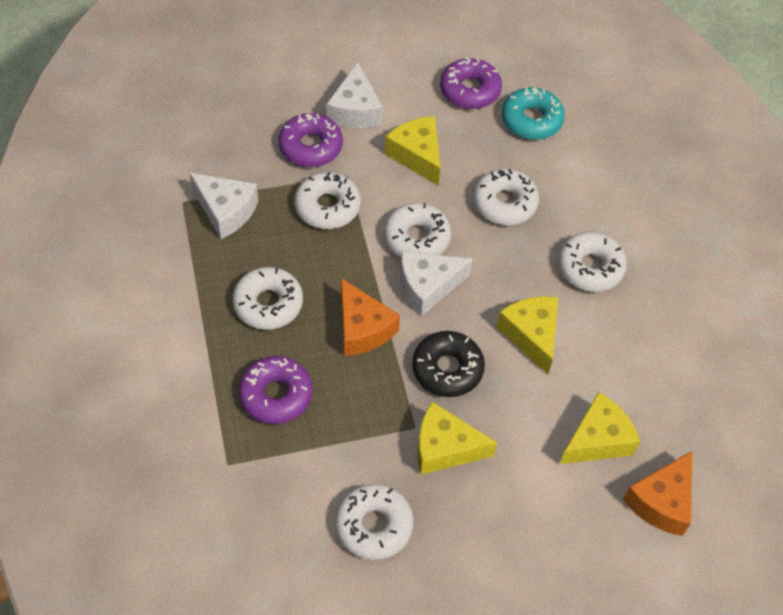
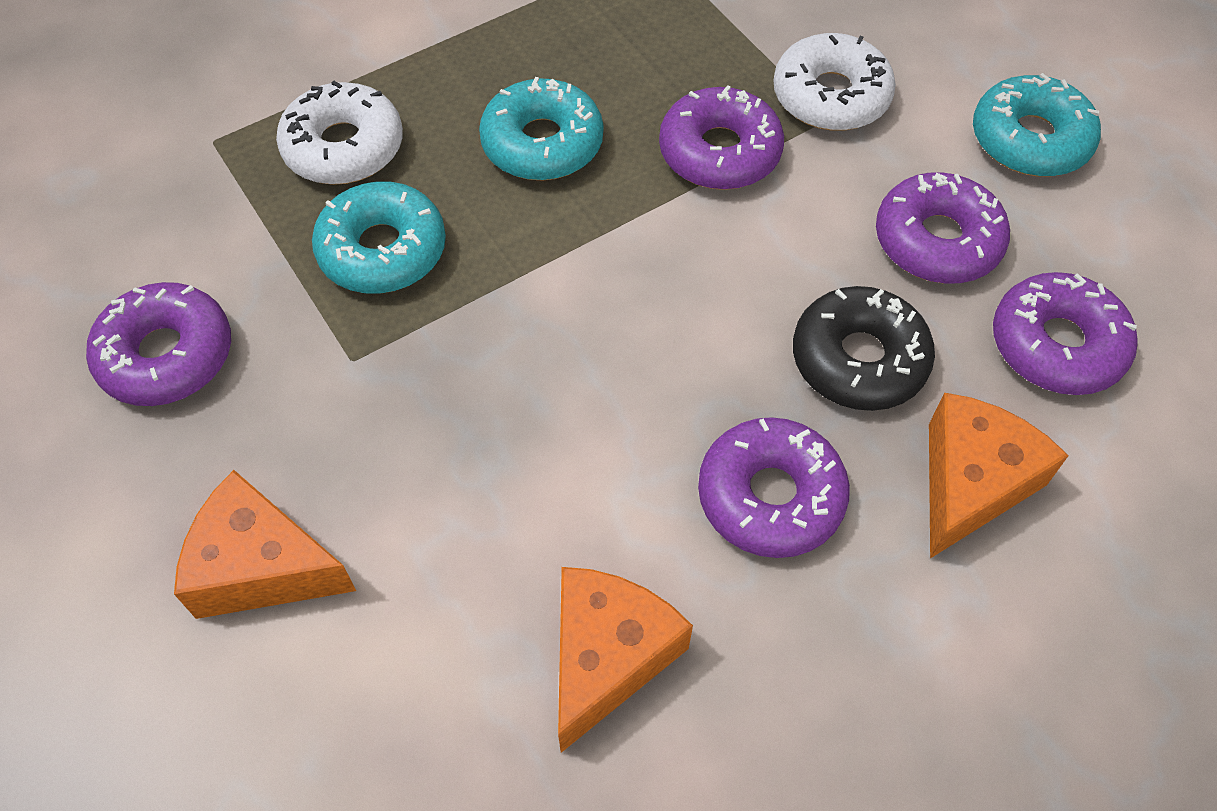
orange cheese: [341,278,400,356] [623,451,692,536] = 2 -> [174,470,356,619] [558,567,693,753] [929,393,1069,558] = 3
purple donut: [239,356,313,424] [278,113,343,167] [440,58,502,109] = 3 -> [86,282,231,406] [659,85,784,190] [698,417,850,558] [876,172,1010,284] [993,272,1138,395] = 5
turquoise donut: [502,87,565,140] = 1 -> [312,181,446,294] [479,77,603,181] [973,73,1101,177] = 3
white cheese: [190,173,258,239] [327,62,383,128] [400,251,473,316] = 3 -> none = 0
white donut: [232,267,303,330] [294,172,361,229] [335,484,413,560] [384,203,451,257] [473,169,539,225] [558,232,627,292] = 6 -> [276,81,403,185] [773,33,896,131] = 2
yellow cheese: [385,116,440,185] [417,402,497,475] [496,296,558,374] [560,391,641,464] = 4 -> none = 0

